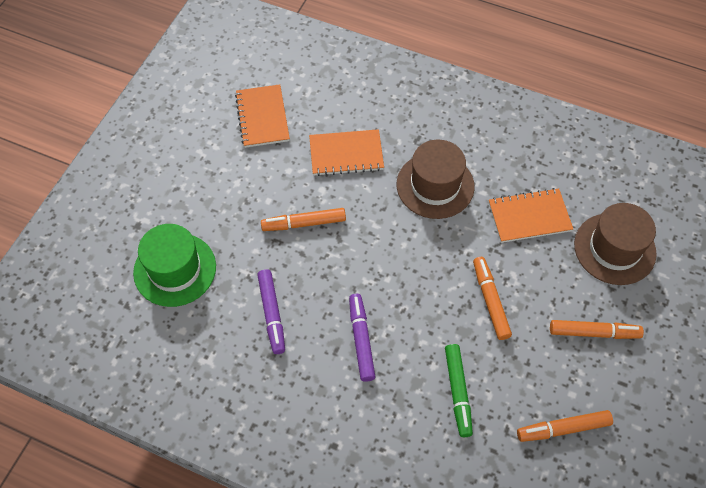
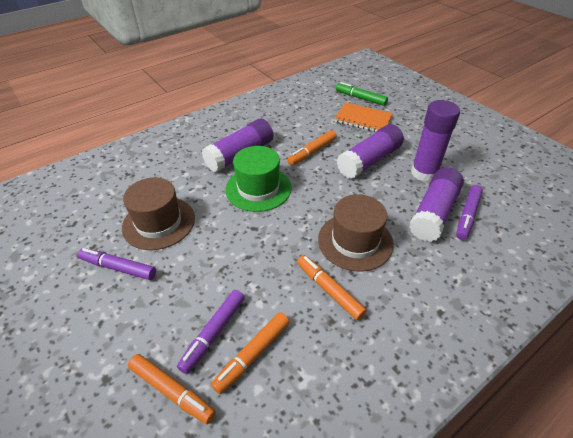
orange notebook: [235,84,290,148] [309,129,384,176] [489,188,573,243] = 3 -> [334,102,393,132] = 1
purple glue stick: none = 0 -> [202,119,273,172] [337,124,404,179] [409,167,464,242] [411,100,460,182] = 4
purple marker: [257,269,285,354] [349,294,375,382] = 2 -> [78,248,156,280] [177,290,245,374] [456,185,483,240] = 3

